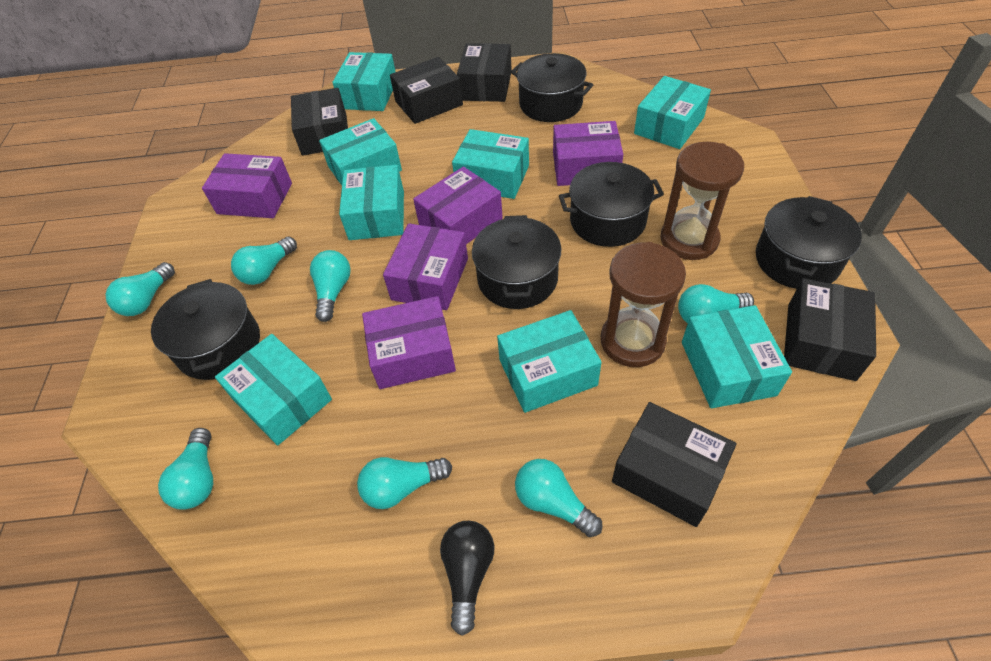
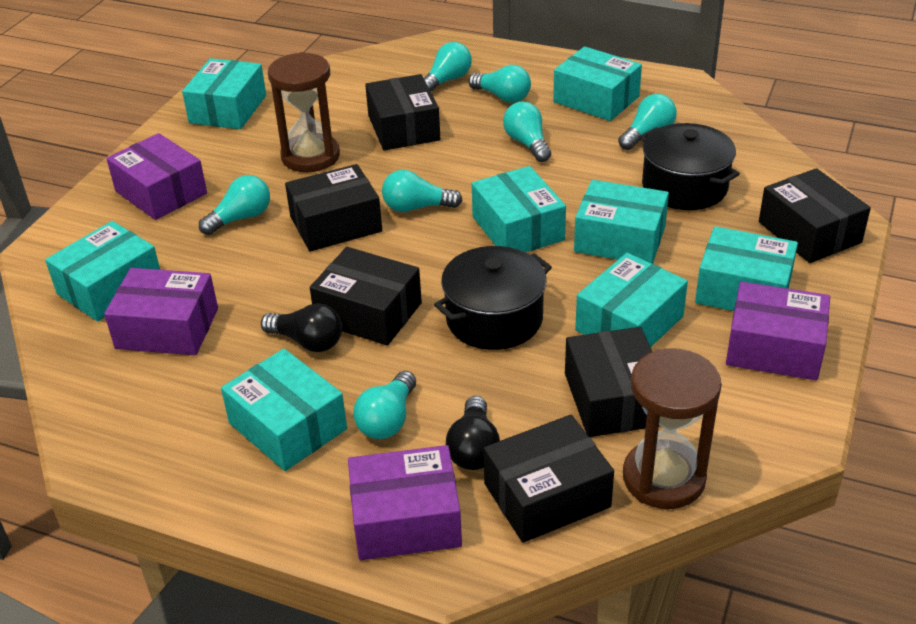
black box: [291,88,348,156] [390,57,463,124] [457,43,512,102] [612,402,737,527] [784,278,876,381] = 5 -> [285,164,382,252] [310,247,422,346] [365,74,440,151] [483,415,614,543] [565,327,660,437] [759,168,871,263] = 6
black light bulb: [440,521,494,635] = 1 -> [261,303,342,352] [446,396,500,470] = 2
black pot: [151,279,260,380] [472,215,561,309] [511,53,593,122] [559,162,664,247] [756,196,862,289] = 5 -> [434,246,552,350] [640,123,740,210] = 2
purple box: [202,153,292,218] [362,296,456,389] [383,223,468,310] [413,167,503,244] [553,121,623,186] = 5 -> [104,268,218,355] [106,133,207,220] [348,445,462,560] [726,281,830,380] = 4

